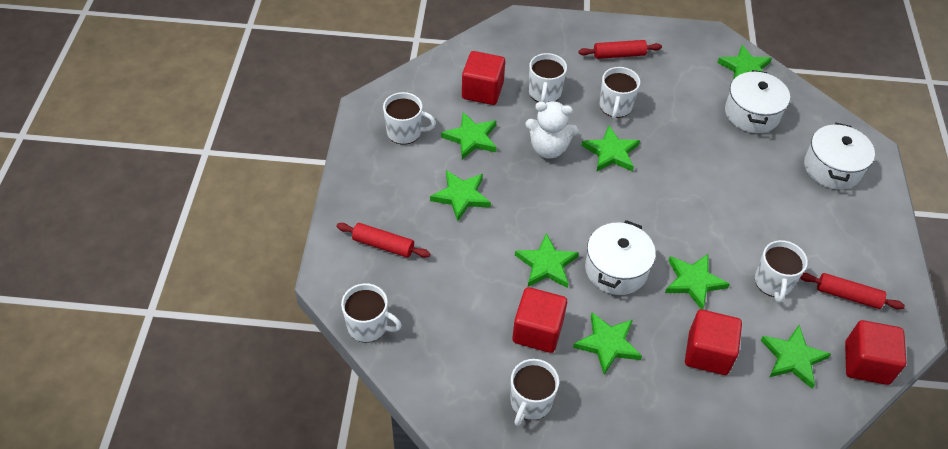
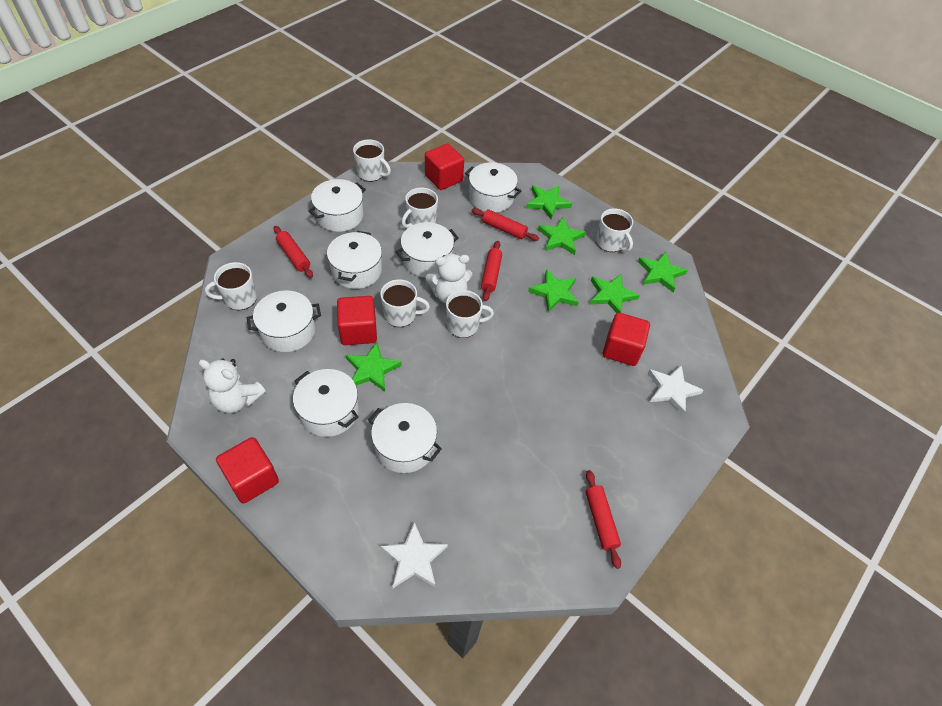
green star: [430,170,491,221] [441,112,497,159] [515,233,579,288] [573,312,642,375] [582,126,640,172] [665,254,730,310] [717,45,772,80] [761,325,831,389] = 8 -> [346,343,402,392] [526,185,572,219] [528,269,579,312] [538,217,586,255] [590,274,640,313] [638,252,688,292] = 6
red rolling pin: [337,223,431,258] [579,40,662,59] [800,273,905,309] = 3 -> [274,226,313,278] [472,208,539,241] [481,241,502,301] [586,470,621,569] = 4
white pot: [585,220,656,295] [725,70,790,133] [804,123,875,190] = 3 -> [247,290,321,352] [293,369,359,437] [308,179,366,232] [327,231,382,289] [368,403,442,473] [395,222,459,278] [465,162,521,213] = 7
white star: none = 0 -> [380,522,448,588] [648,365,704,416] = 2
white teddy bear: [526,101,578,159] = 1 -> [198,359,266,413] [426,254,472,303] = 2

